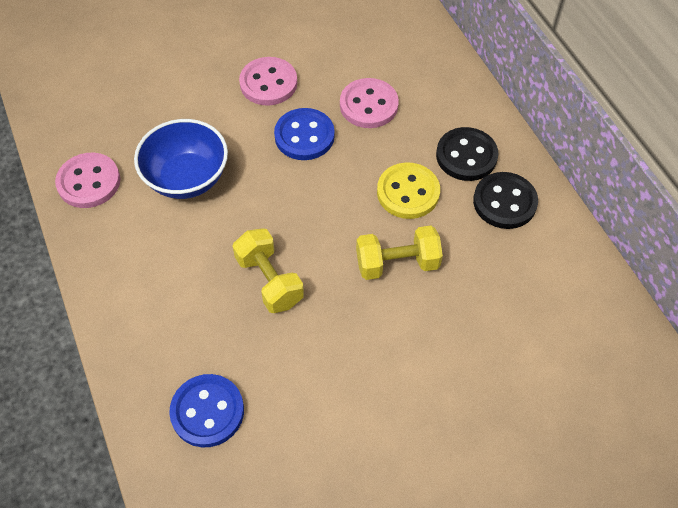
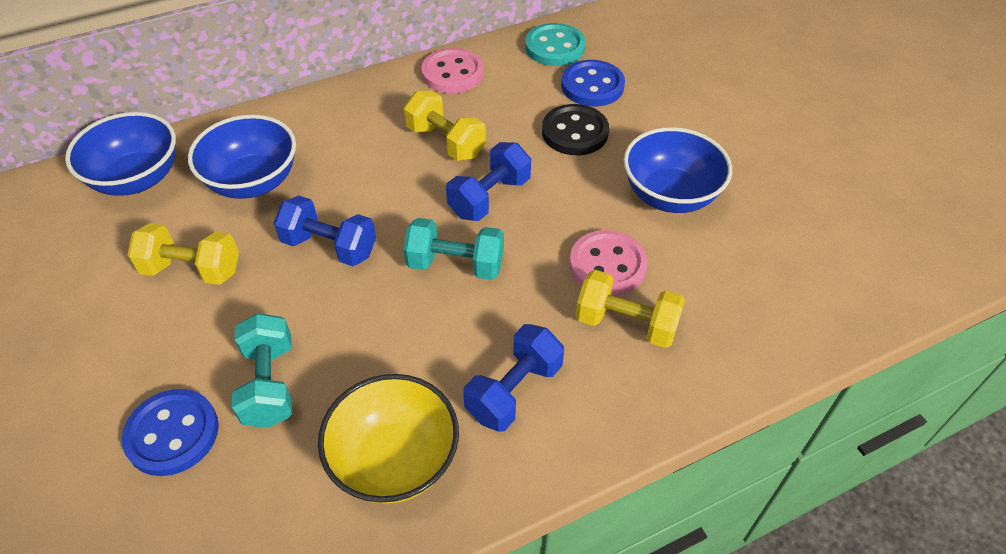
black button: [436,127,498,181] [473,172,538,229] = 2 -> [542,104,609,155] = 1
blue bowl: [134,119,228,199] = 1 -> [65,112,176,196] [188,115,296,199] [624,127,732,213] = 3
blue dumbbell: none = 0 -> [274,195,376,266] [446,142,531,221] [463,324,564,432] = 3
pink button: [55,153,120,208] [239,57,297,106] [340,78,399,128] = 3 -> [421,48,484,93] [570,230,648,296] = 2
turquoise button: none = 0 -> [525,23,586,66] = 1
turquoise dumbbell: none = 0 -> [232,313,292,428] [403,218,504,280] = 2
yellow bowl: none = 0 -> [318,374,459,504] = 1
yellow button: [377,162,440,219] = 1 -> none = 0
yellow dumbbell: [233,228,304,313] [356,225,443,280] = 2 -> [127,223,239,285] [404,91,486,161] [575,270,685,348] = 3

